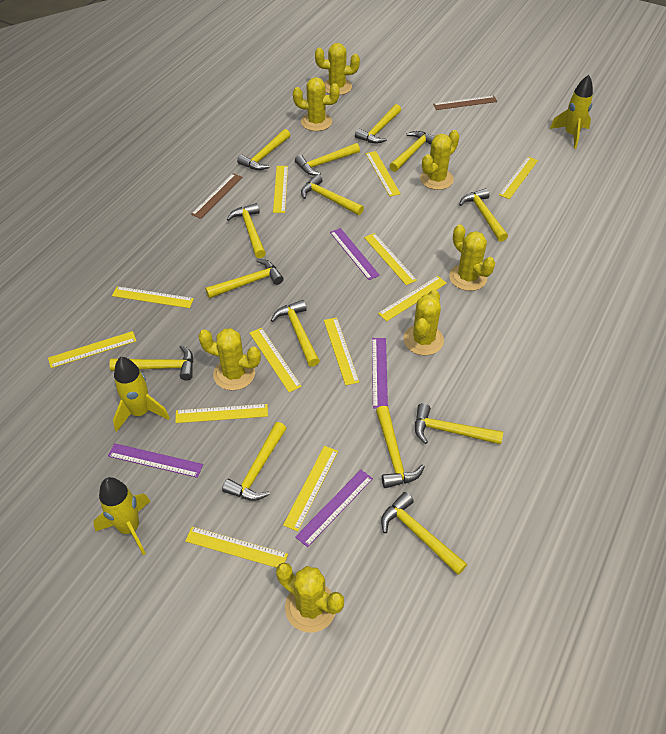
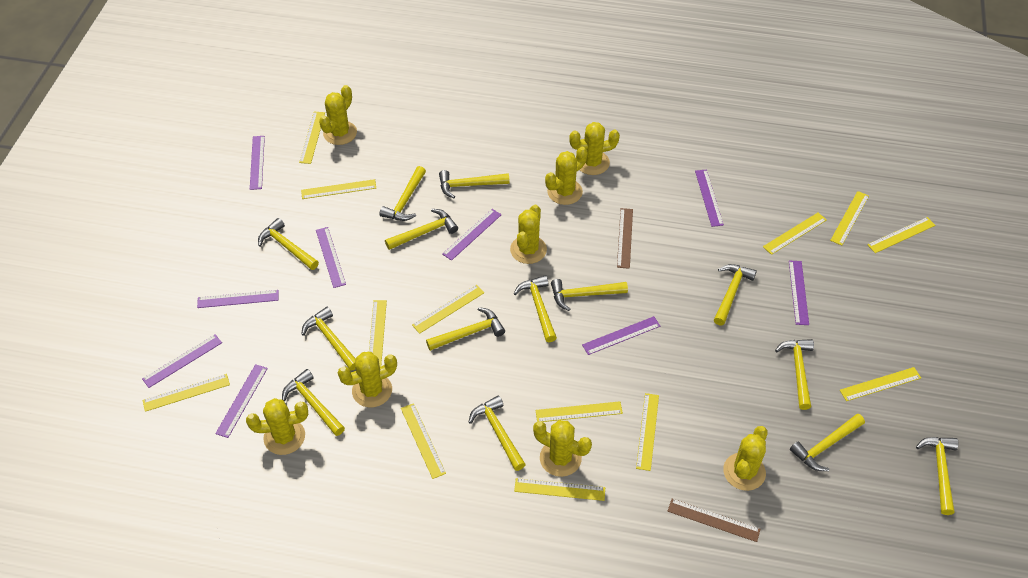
purple ruler: [108,443,203,478] [295,470,373,547] [330,228,380,280] [372,338,388,409] = 4 -> [142,334,222,388] [197,290,279,308] [215,364,268,438] [250,136,265,190] [316,227,346,288] [442,209,502,261] [582,316,660,355] [695,170,724,227] [789,261,809,325] = 9
yellow cactus: [198,328,261,390] [276,563,344,633] [293,77,340,131] [315,43,360,95] [403,290,444,355] [420,130,459,190] [449,224,495,291] = 7 -> [246,398,308,455] [319,85,357,145] [338,352,397,407] [510,205,547,264] [533,420,592,477] [545,147,587,205] [569,122,620,175] [723,426,768,491] = 8
yellow rocket: [93,477,151,555] [113,357,170,432] [550,75,593,149] = 3 -> none = 0
yellow ruler: [48,331,136,368] [112,286,194,308] [175,404,268,423] [185,527,288,568] [249,328,302,392] [273,166,288,213] [283,446,338,532] [324,317,359,385] [364,233,417,285] [366,151,401,197] [378,276,447,321] [499,157,538,199] = 12 -> [142,374,230,412] [299,112,325,164] [301,179,376,199] [369,300,387,367] [401,403,446,479] [412,285,484,334] [514,478,605,501] [536,401,623,422] [636,393,659,471] [763,213,827,255] [830,191,869,245] [840,367,921,401] [867,217,935,253] = 13

